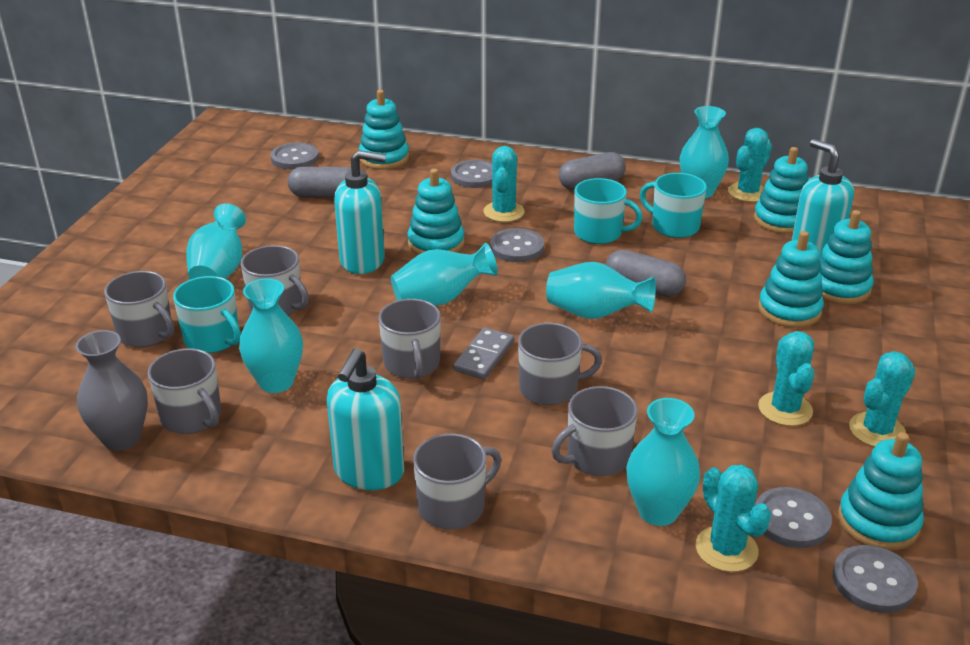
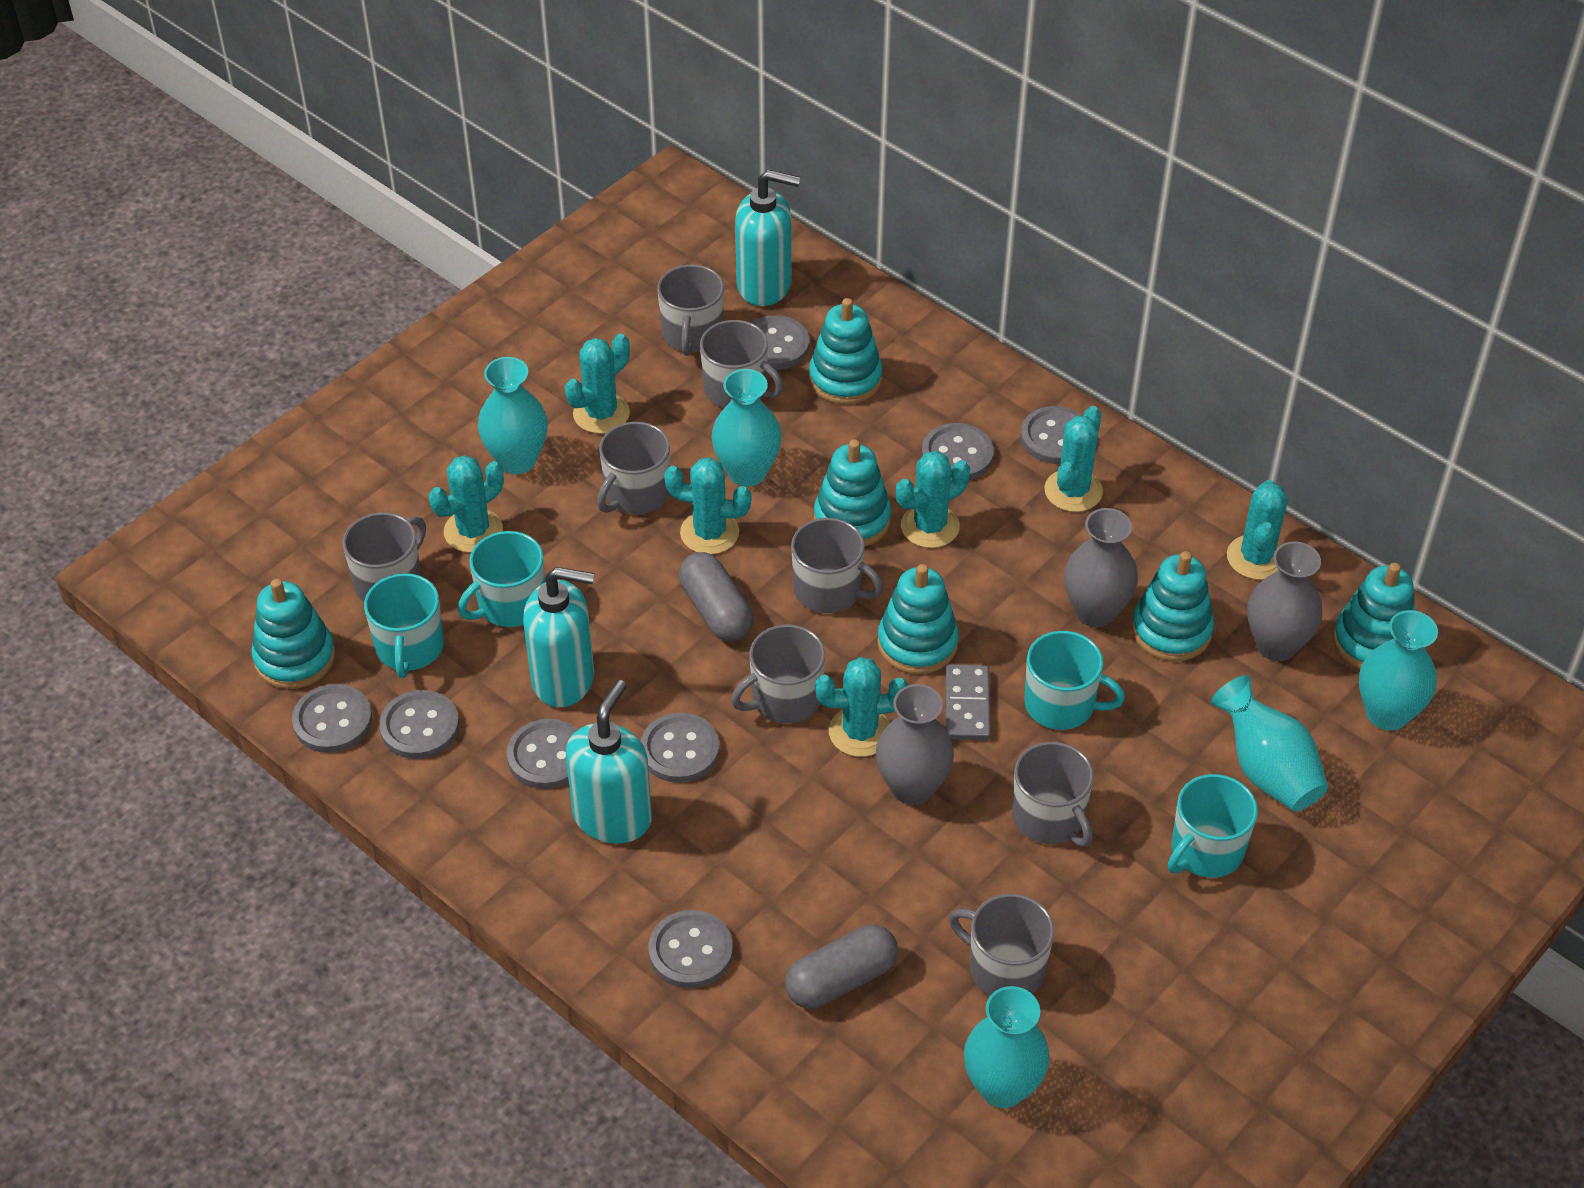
grey button: [271,143,319,169] [451,160,492,188] [490,228,544,262] [755,487,832,548] [833,545,918,613] = 5 -> [292,684,372,753] [379,690,459,759] [506,719,578,789] [641,713,720,783] [649,910,733,988] [751,315,809,370] [922,423,994,480] [1020,406,1083,464] = 8
grey capsule: [288,167,351,197] [559,152,626,190] [605,250,686,297] = 3 -> [679,552,753,641] [785,924,898,1009] = 2
grey mug: [104,271,174,347] [148,348,221,434] [241,245,309,316] [379,299,441,378] [413,434,501,529] [518,323,602,405] [552,386,638,476] = 7 -> [343,512,426,602] [597,422,670,514] [657,265,724,356] [700,320,784,408] [731,625,825,723] [791,518,883,613] [949,894,1054,996] [1012,742,1094,847] = 8
grey vase: [75,330,148,451] = 1 -> [876,684,954,805] [1064,508,1138,627] [1247,541,1322,661] = 3
turquoise cactus: [483,146,525,222] [696,465,771,572] [728,128,772,202] [758,331,814,426] [849,351,916,447] = 5 -> [429,455,504,553] [565,334,630,434] [664,457,752,555] [815,657,908,757] [896,451,970,548] [1045,406,1103,512] [1227,480,1288,580] = 7
turquoise mug: [173,276,241,353] [574,178,643,244] [640,173,707,238] = 3 -> [364,573,444,678] [458,531,545,627] [1024,631,1125,730] [1168,774,1258,878] = 4
turquoise vase: [186,203,246,280] [239,278,303,393] [391,243,498,306] [546,262,656,319] [626,398,700,526] [680,106,729,198] = 6 -> [478,357,548,474] [711,369,782,487] [964,986,1050,1108] [1211,675,1328,812] [1359,610,1438,731] = 5

